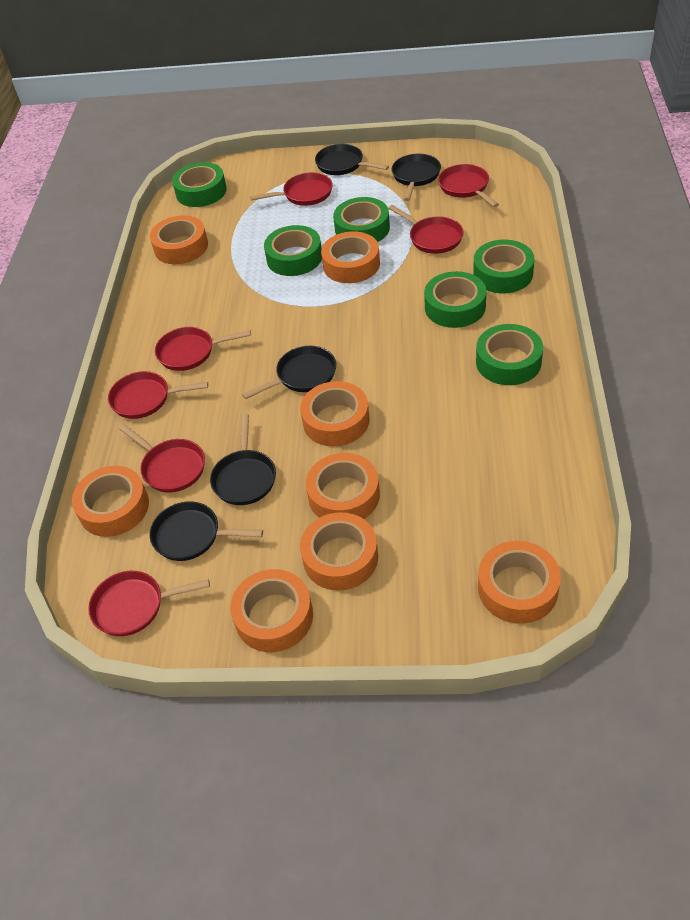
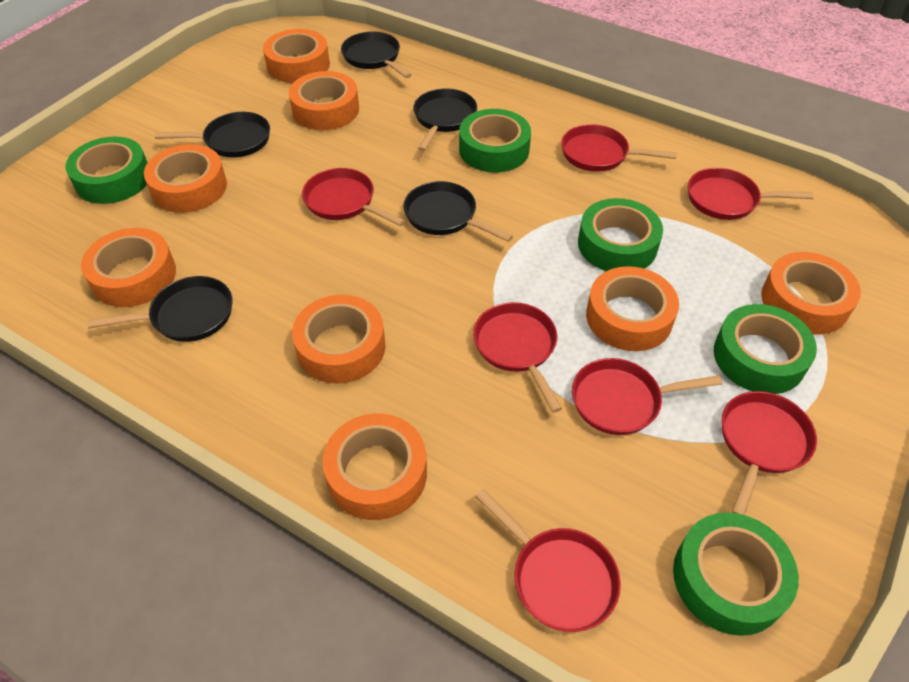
green tape: [172,162,227,207] [264,225,322,276] [333,197,390,242] [424,271,486,328] [473,240,534,293] [476,324,543,385] = 6 -> [65,136,148,204] [459,109,531,172] [578,198,663,271] [673,512,799,636] [714,304,817,394] = 5

